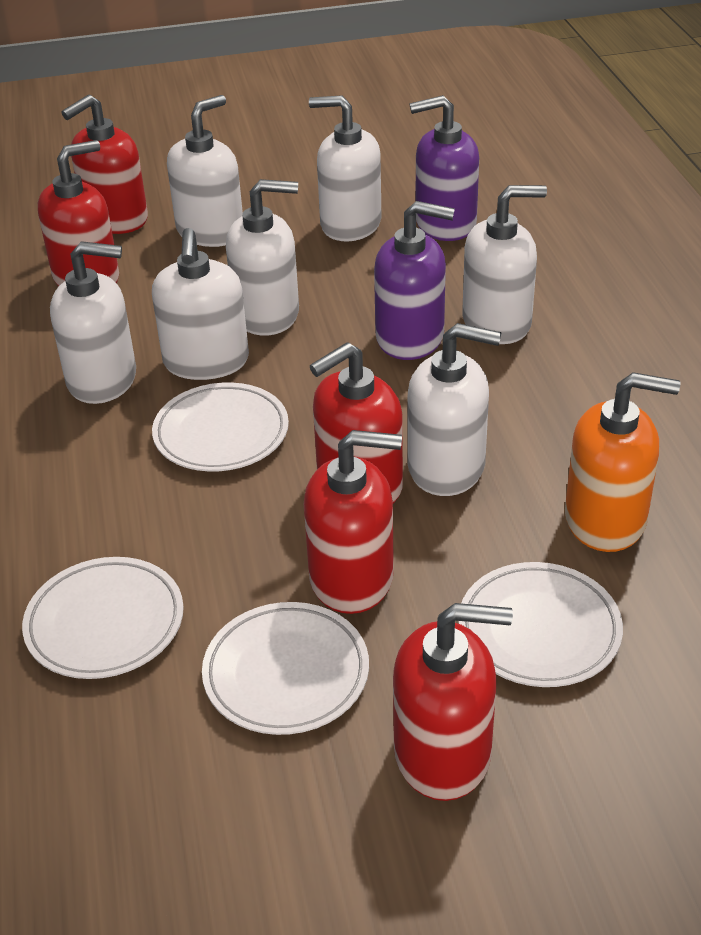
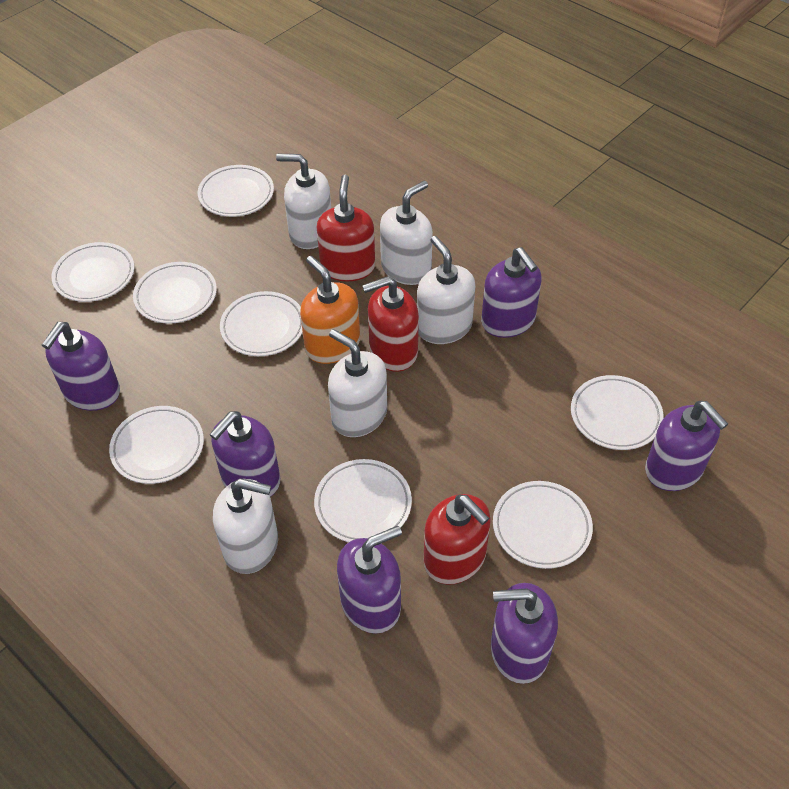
purple soap dispenser: [374,201,455,360] [410,95,479,241] = 2 -> [42,322,120,411] [209,411,280,497] [337,526,402,634] [481,247,542,338] [491,583,558,684] [645,401,728,491] = 6
red soap dispenser: [38,140,119,286] [61,95,148,234] [304,430,402,614] [310,342,403,503] [393,603,513,801] = 5 -> [317,175,375,281] [362,276,419,372] [424,494,491,585] = 3
white plate: [22,557,184,679] [152,382,289,471] [202,602,369,735] [459,562,623,687] = 4 -> [51,242,134,302] [109,406,204,484] [133,262,217,324] [198,165,274,217] [220,291,303,356] [314,459,412,542] [493,481,593,569] [571,375,664,450] = 8
white soap dispenser: [50,241,136,404] [152,228,249,380] [167,95,243,247] [226,179,299,336] [309,95,382,241] [407,323,501,496] [462,185,547,344] = 7 -> [213,478,278,574] [276,154,331,249] [328,329,387,437] [380,181,433,285] [417,236,475,344] = 5

